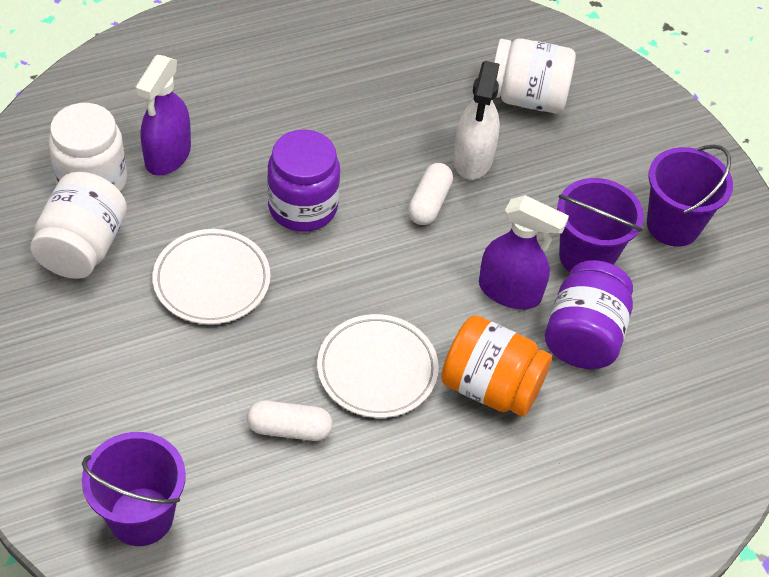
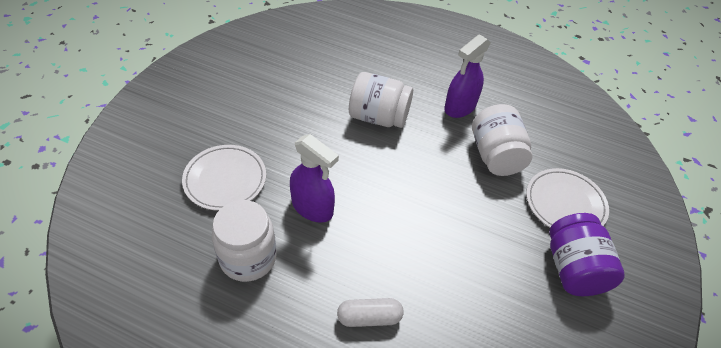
orange jar: [441,315,552,417] = 1 -> none = 0
purple bucket: [82,432,186,546] [557,178,644,272] [647,145,733,247] = 3 -> none = 0
purple jar: [267,130,340,232] [545,260,633,369] = 2 -> [549,213,625,296] = 1
white capsule: [247,401,332,441] [408,163,453,225] = 2 -> [337,298,404,327] = 1
white spray bottle: [453,61,500,180] = 1 -> none = 0

